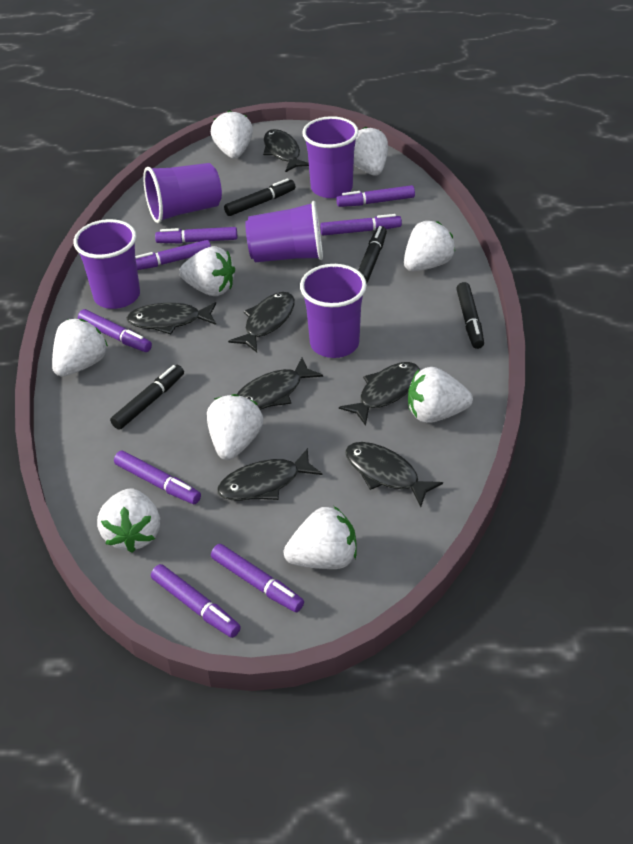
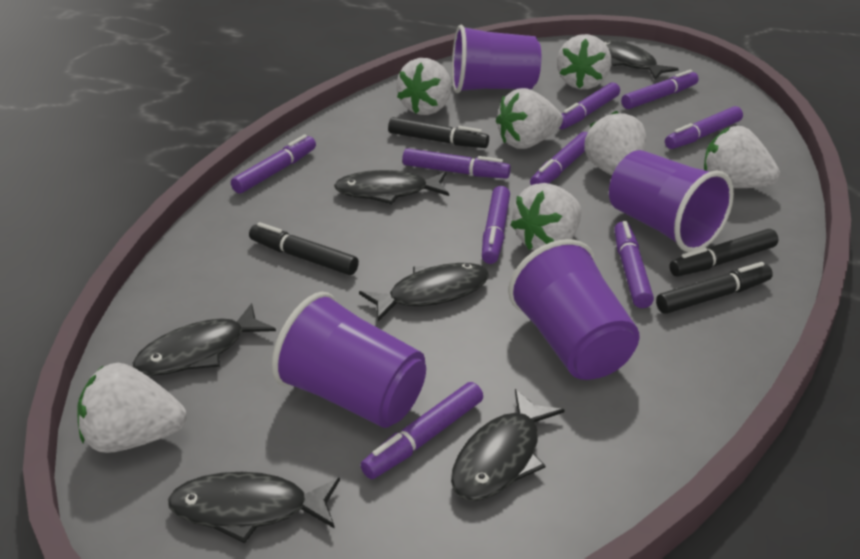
black fish: [126,302,216,334] [217,448,323,501] [228,292,295,352] [237,358,323,410] [263,129,309,173] [339,362,420,426] [345,442,443,507] = 7 -> [132,303,276,376] [168,472,340,544] [334,170,449,204] [359,263,489,321] [451,389,564,501] [603,40,679,80] = 6
purple cup: [73,219,140,309] [143,163,222,223] [245,201,323,262] [300,264,367,358] [302,116,359,198] = 5 -> [272,292,426,428] [452,25,541,93] [508,239,639,380] [609,150,734,252] = 4
purple marker: [78,309,152,352] [114,451,201,504] [135,240,211,270] [151,564,241,638] [155,227,237,243] [211,544,304,612] [320,214,402,235] [336,185,415,207] = 8 -> [231,135,316,194] [360,382,483,479] [402,148,511,179] [482,186,510,264] [530,132,588,185] [559,82,620,129] [614,221,654,308] [621,70,699,109] [665,106,743,149] = 9
white strawberry: [52,319,108,377] [97,488,160,553] [179,246,235,296] [207,394,263,460] [211,110,253,159] [283,506,357,569] [354,126,388,176] [404,221,455,271] [408,367,473,423] = 9 -> [77,363,187,453] [397,58,451,115] [496,88,563,149] [510,183,581,250] [557,34,611,89] [584,111,646,175] [704,126,780,188] = 7

